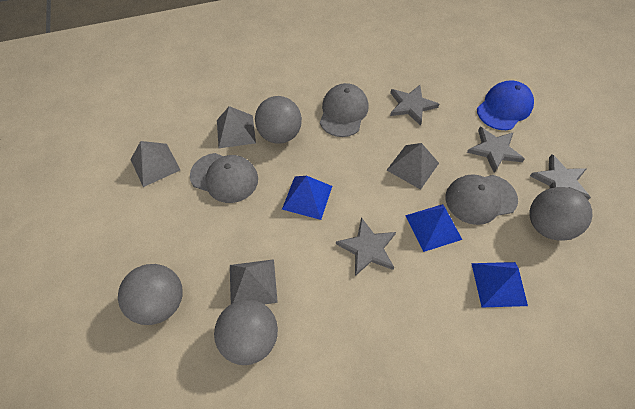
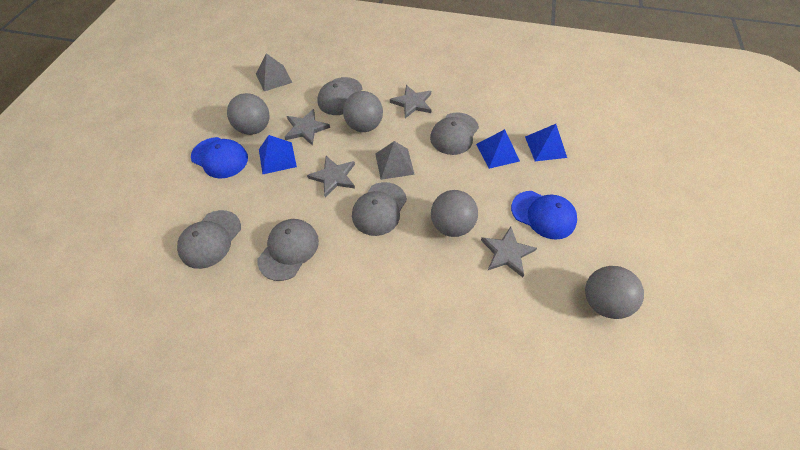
blue cap: [477,80,534,130] = 1 -> [191,137,248,179] [511,191,577,240] = 2
grey cap: [190,153,258,203] [320,83,368,137] [446,174,518,225] = 3 -> [177,210,241,269] [257,219,319,281] [317,77,363,115] [352,182,407,236] [430,112,479,155] = 5
grey pyramid: [130,141,180,187] [217,106,256,148] [230,259,278,304] [387,143,439,190] = 4 -> [256,53,293,91] [375,141,415,180] = 2

